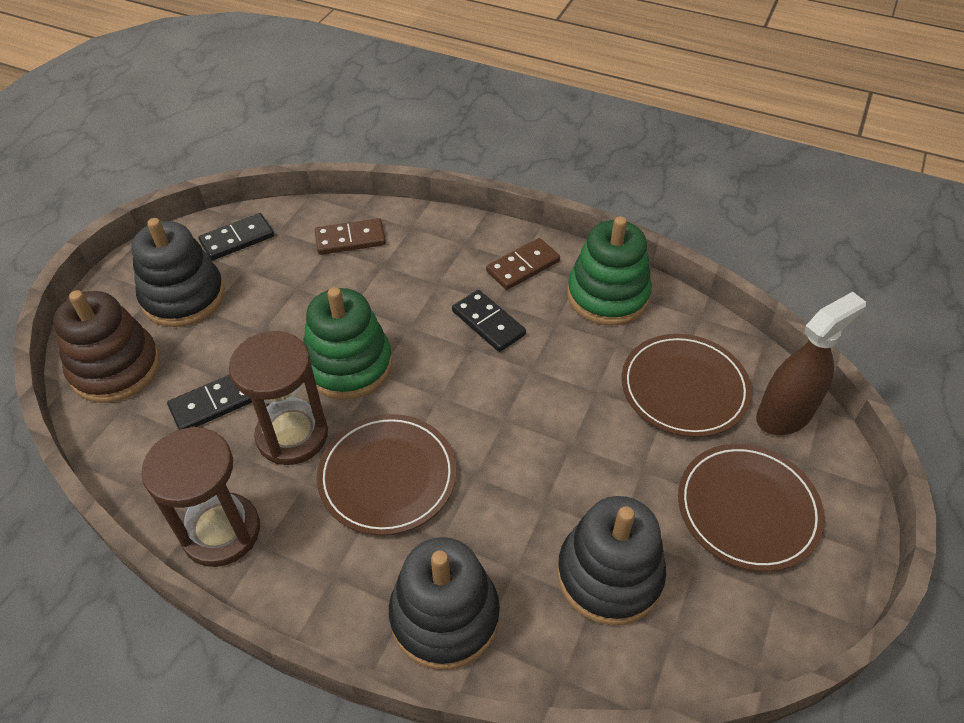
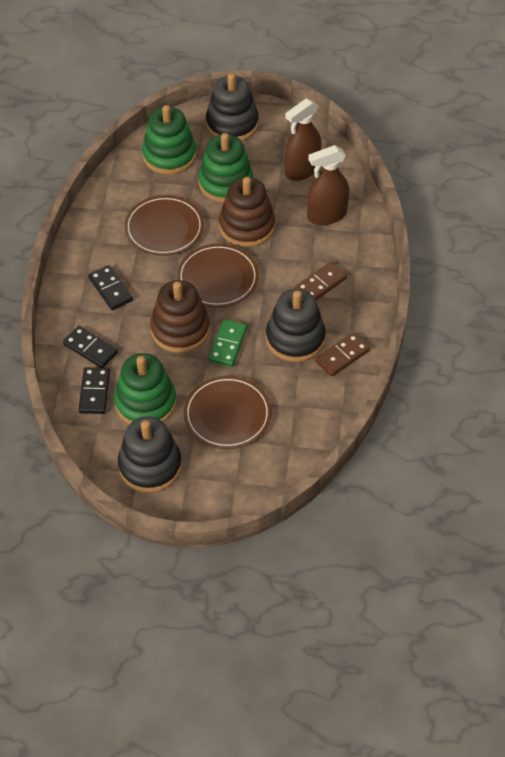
brown hourglass: [141,427,260,567] [229,331,328,465] = 2 -> none = 0
brown spray bottle: [756,292,866,435] = 1 -> [284,98,321,181] [307,145,349,225] = 2
brown stacking toy: [53,290,160,403] = 1 -> [150,280,210,353] [219,177,275,247] = 2
green domino: none = 0 -> [208,319,247,367] = 1
green stacking toy: [303,287,392,400] [567,216,652,326] = 2 -> [114,353,176,424] [142,105,196,175] [199,133,253,203] = 3

